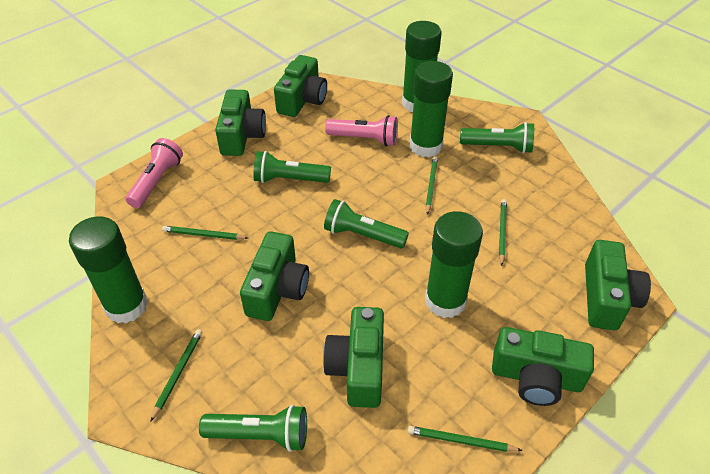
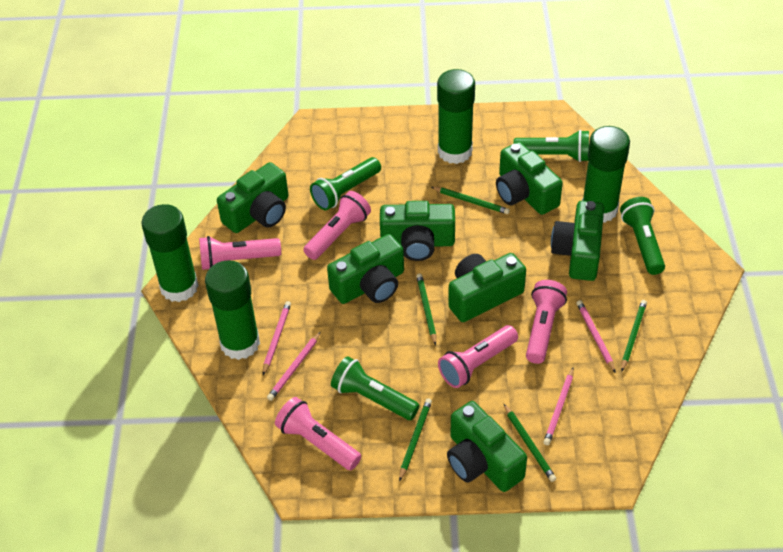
green camera: [215,90,266,156] [240,231,309,321] [274,55,327,117] [323,307,384,408] [492,327,594,406] [585,240,651,330] = 6 -> [217,162,288,233] [327,234,404,304] [380,201,455,261] [447,401,527,492] [448,253,526,322] [496,142,563,215] [551,201,604,281] = 7
pink flashlight: [126,138,183,208] [325,115,398,146] = 2 -> [199,236,281,270] [275,397,361,470] [303,191,371,260] [438,325,518,388] [526,280,567,364] = 5
pink pencil: none = 0 -> [263,301,291,375] [267,332,321,401] [543,367,574,445] [576,300,616,373] = 4

